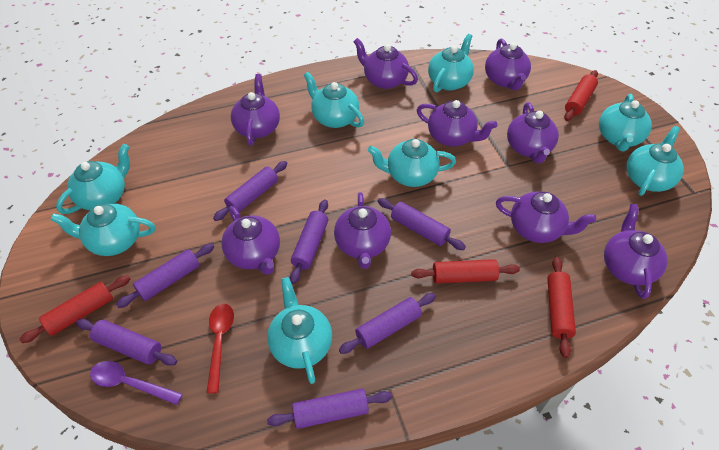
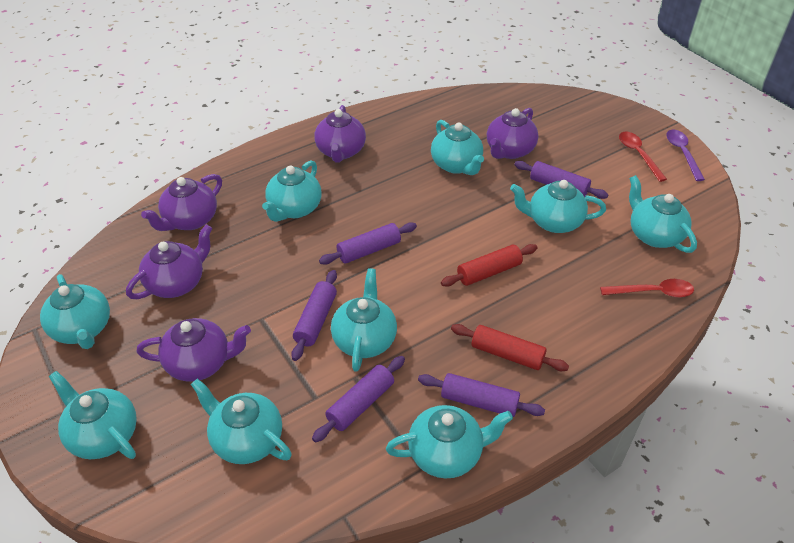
purple rolling pin: [76,319,177,366] [116,243,214,308] [213,161,287,221] [267,389,392,429] [290,199,328,284] [339,293,436,354] [378,198,466,250] = 7 -> [291,270,337,361] [312,356,405,443] [319,222,417,265] [418,373,545,417] [514,161,609,199] = 5
purple teapot: [221,206,280,275] [231,74,280,146] [334,192,391,269] [353,38,418,89] [417,100,498,147] [485,39,531,90] [496,191,596,243] [507,102,559,163] [604,204,668,299] = 9 -> [126,224,212,299] [137,318,251,382] [141,174,222,231] [314,105,366,163] [487,108,538,159] = 5
red rolling pin: [19,275,130,343] [411,259,520,284] [547,257,576,358] [564,70,598,121] = 4 -> [441,244,537,287] [451,324,569,371] = 2
red spoon: [207,303,234,394] = 1 -> [600,279,694,298] [619,131,667,182] = 2
turquoise teapot: [50,203,155,256] [56,144,130,214] [267,277,332,384] [304,72,364,128] [368,139,456,187] [428,34,474,92] [599,94,652,151] [626,126,684,196] = 8 -> [40,274,110,349] [48,371,137,459] [191,379,292,464] [262,161,322,222] [331,268,397,372] [386,405,513,479] [431,120,484,175] [510,180,606,233] [629,175,697,253] = 9

